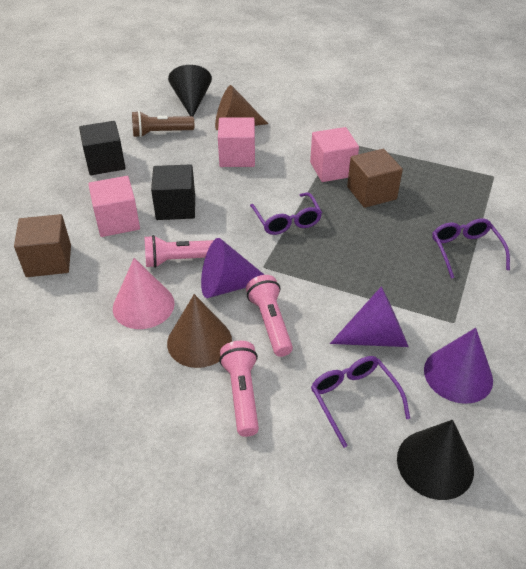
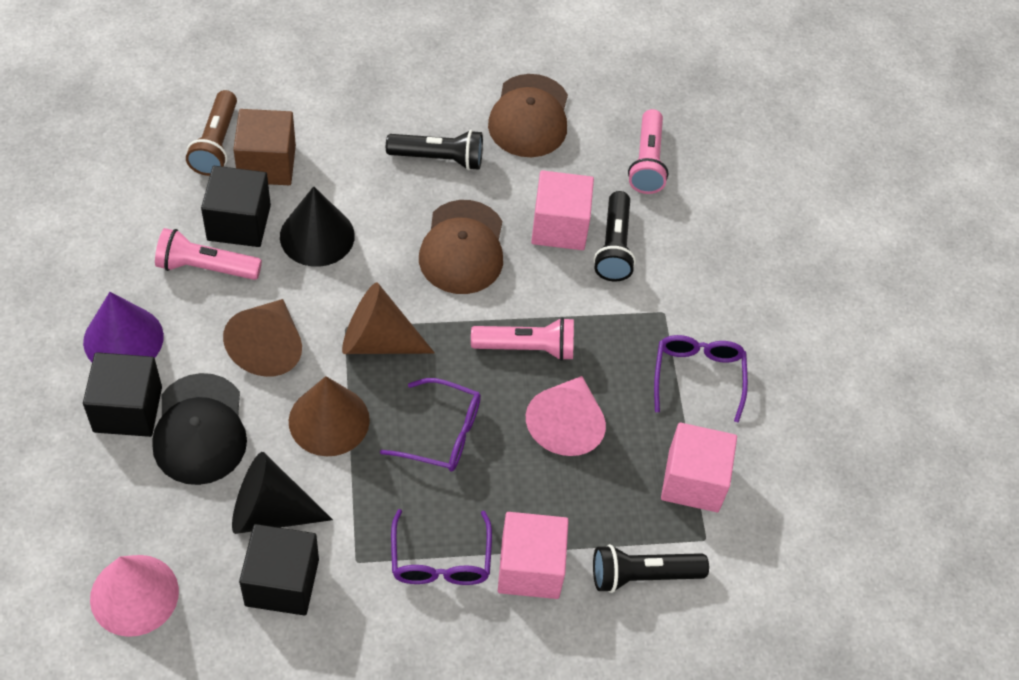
black cap: none = 0 -> [152,373,247,485] = 1
black cube: [79,121,126,175] [151,164,195,220] = 2 -> [83,352,162,437] [201,166,271,247] [239,524,319,616] = 3
black flashlight: none = 0 -> [386,130,483,170] [593,544,709,593] [594,191,636,282] = 3
brown cap: none = 0 -> [419,200,503,294] [488,74,568,157] = 2
brown cone: [167,294,232,368] [215,85,268,130] = 2 -> [223,299,302,377] [289,376,370,456] [342,282,435,354] = 3
brown cube: [14,214,71,277] [347,149,403,208] = 2 -> [233,109,296,185] = 1
pink cone: [113,258,175,329] = 1 -> [90,555,179,637] [526,376,606,456] = 2
purple cone: [201,238,264,298] [330,286,409,347] [424,328,493,404] = 3 -> [83,292,164,362] = 1

